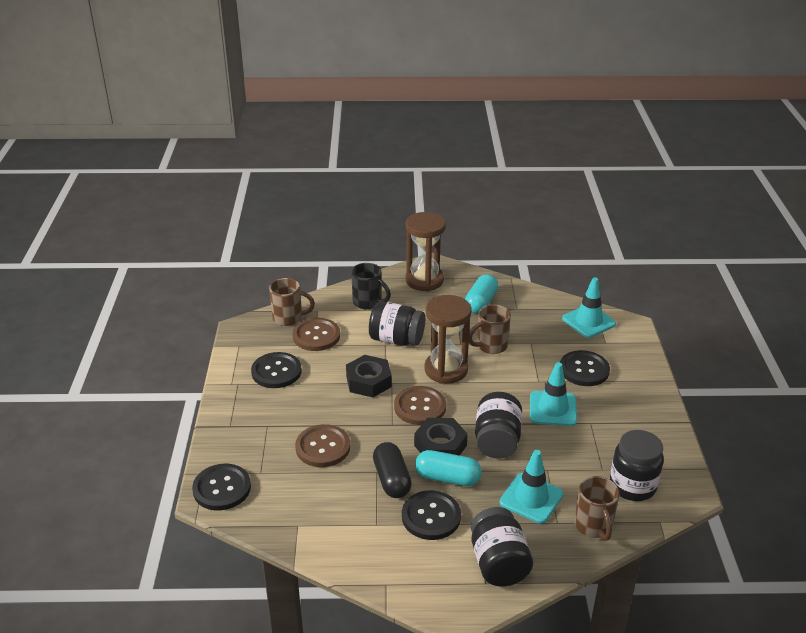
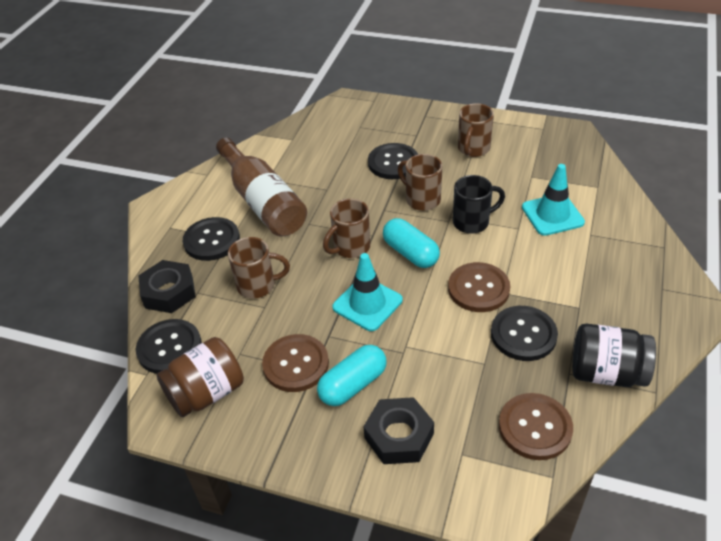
black capsule: [373,442,412,498] = 1 -> none = 0
black jar: [369,301,425,346] [471,507,533,586] [475,392,522,459] [610,430,664,501] = 4 -> [572,324,656,387] = 1
brown bottle: none = 0 -> [216,138,307,237] = 1
brown hourglass: [405,212,446,292] [424,295,471,384] = 2 -> none = 0
brown jar: none = 0 -> [157,337,244,417] = 1
brown mug: [269,278,315,326] [469,304,511,354] [574,476,620,541] = 3 -> [228,237,290,299] [323,199,370,258] [398,154,442,211] [458,103,494,157] = 4
turquoise traffic cone: [500,450,564,524] [530,362,577,426] [562,277,616,338] = 3 -> [332,253,403,331] [522,164,585,236] = 2

